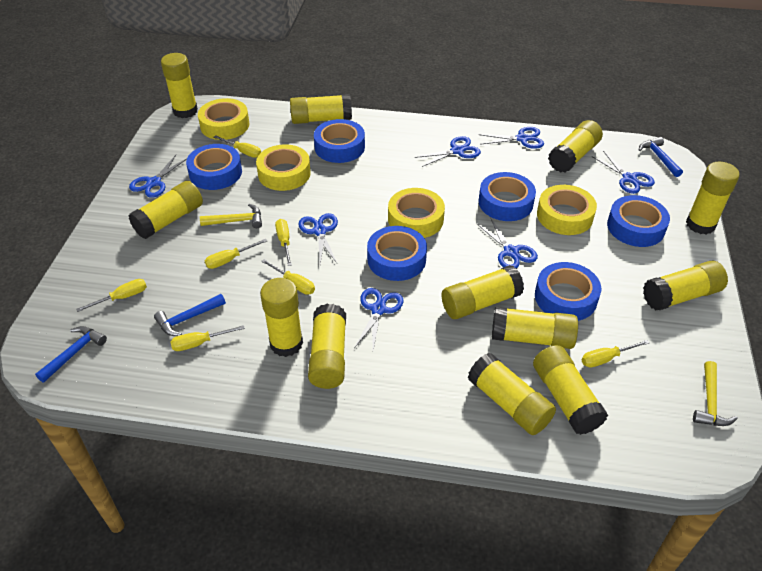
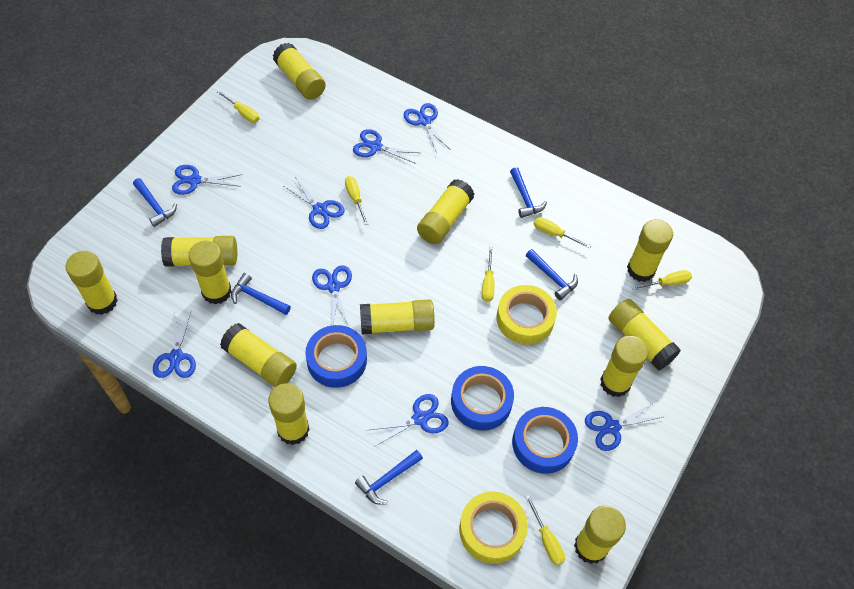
blue hammer: [35,326,107,383] [154,294,226,336] [639,137,683,177] = 3 -> [133,178,177,227] [231,273,291,315] [355,450,423,505] [510,167,547,218] [526,249,578,300] = 5
blue scissors: [129,155,187,198] [298,213,338,264] [354,288,404,350] [415,136,481,167] [476,217,538,268] [478,127,544,149] [592,151,655,194] = 7 -> [153,312,196,378] [172,165,243,195] [284,177,345,229] [312,265,352,328] [353,129,420,164] [369,394,449,447] [403,103,451,153] [585,401,662,451] = 8
blue tape: [186,144,242,190] [314,119,365,163] [367,226,427,281] [479,172,536,221] [535,262,601,321] [607,195,670,247] = 6 -> [305,325,367,388] [451,366,514,430] [512,407,578,474] = 3
yellow hammer: [200,204,262,228] [693,361,738,426] = 2 -> none = 0
yellow screwdriver: [76,279,147,312] [170,325,245,351] [205,239,267,269] [213,135,261,158] [261,259,315,295] [275,219,292,266] [582,340,650,368] = 7 -> [217,90,259,123] [345,176,368,225] [482,247,495,302] [525,495,565,566] [534,217,591,249] [632,270,692,290] = 6
yellow tape: [198,98,250,140] [256,144,311,191] [388,188,445,238] [537,185,597,235] = 4 -> [459,492,528,564] [496,285,557,345] = 2

